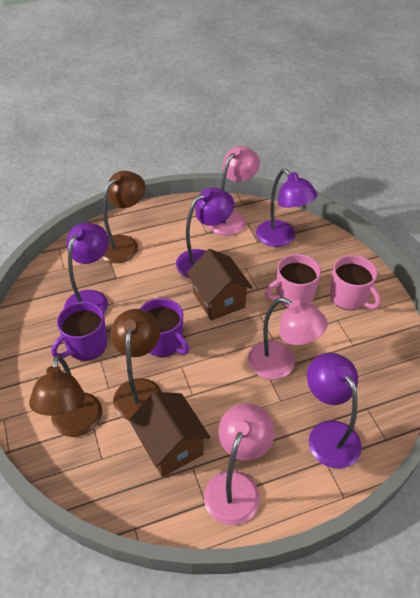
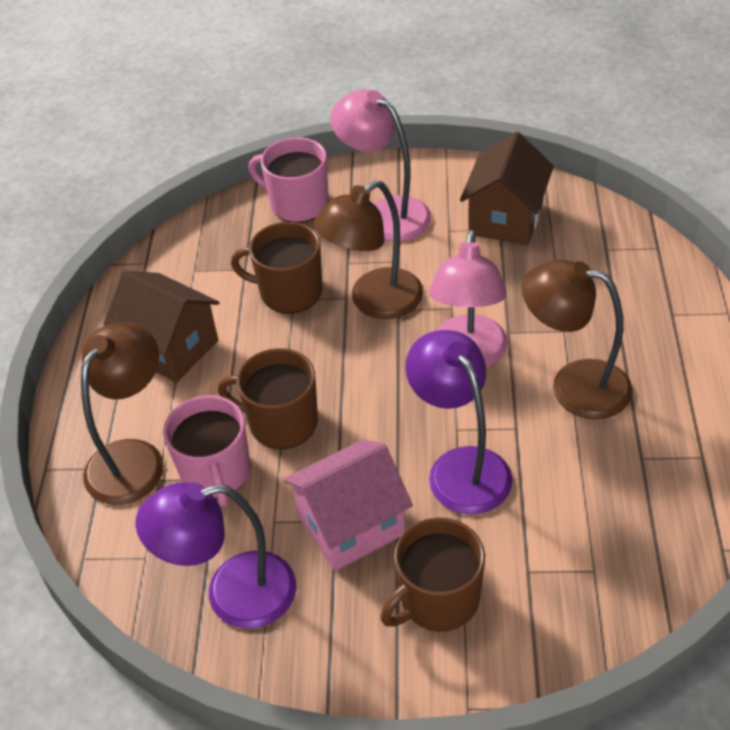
brown mug: none = 0 -> [218,348,318,449] [231,222,322,313] [380,517,485,632] = 3
pink house: none = 0 -> [283,439,413,571] = 1
pink lamp: [204,403,275,525] [208,146,260,236] [248,297,328,380] = 3 -> [330,89,431,242] [429,229,508,368] = 2
purple lamp: [64,223,109,313] [176,187,234,278] [256,169,318,247] [307,353,362,469] = 4 -> [136,482,297,629] [405,330,513,515] = 2
purple mug: [51,302,107,361] [140,298,189,357] = 2 -> none = 0

